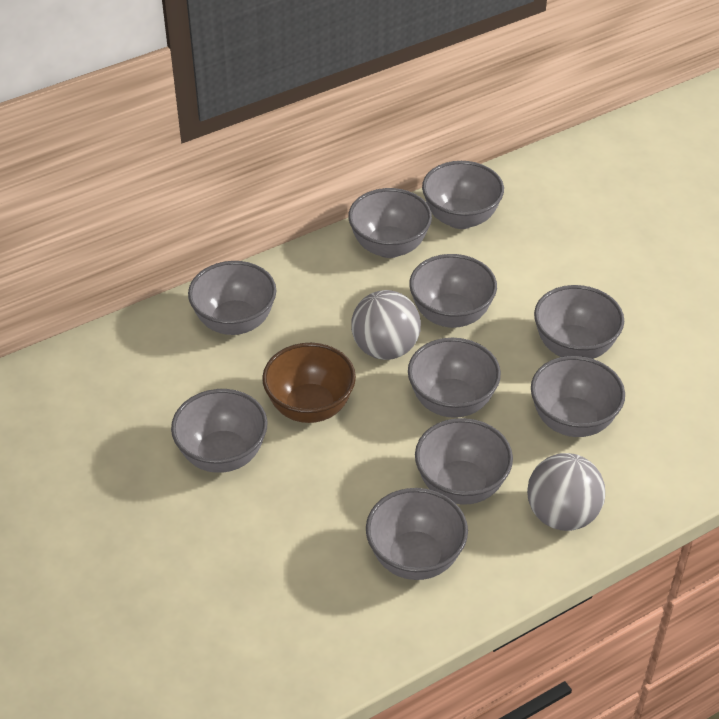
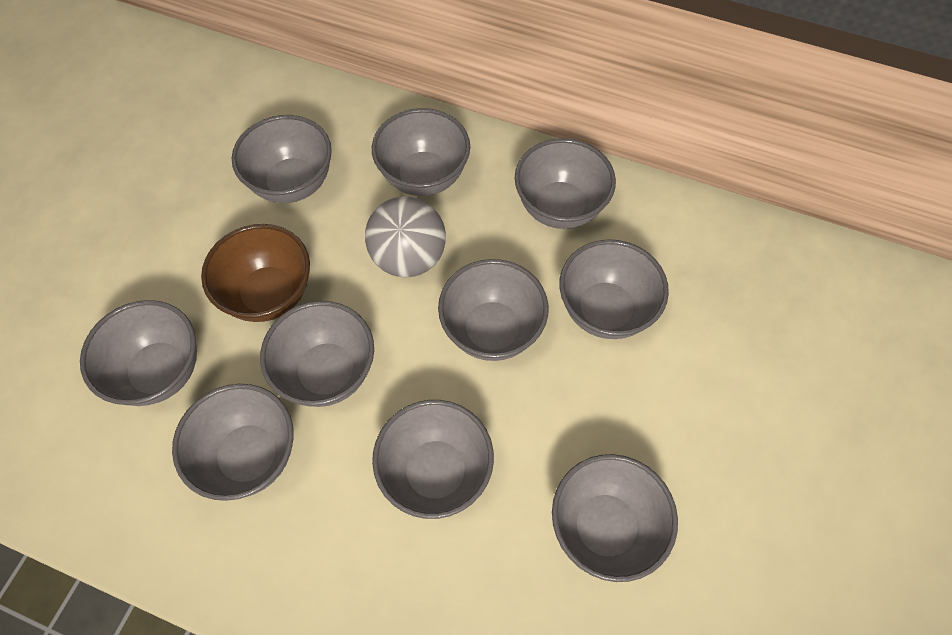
grey ball: [351,290,421,360] [527,453,605,531] = 2 -> [365,196,446,277] = 1

